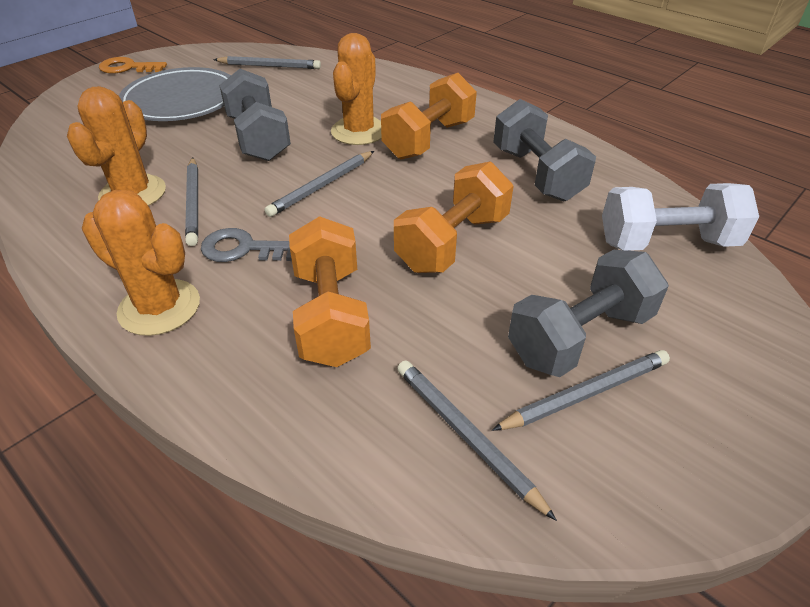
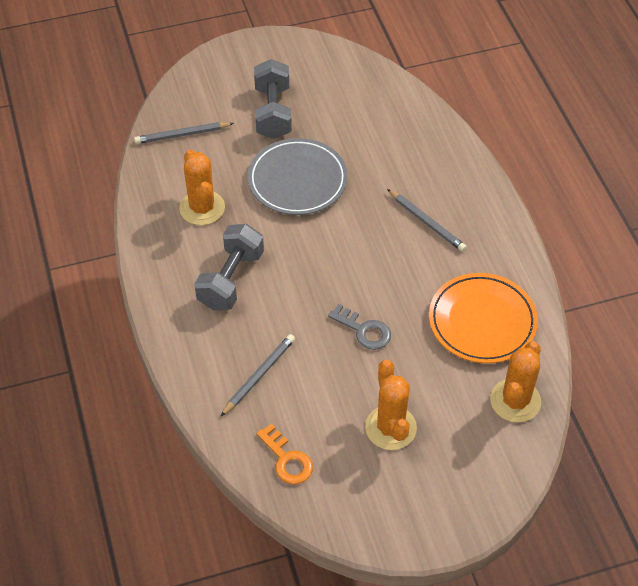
grey dumbbell: [219,69,291,161] [493,99,596,201] [508,250,669,377] = 3 -> [194,224,264,310] [254,59,292,139] = 2
grey pencil: [185,157,198,246] [213,56,321,69] [264,151,374,217] [397,360,557,521] [492,350,670,431] = 5 -> [134,122,234,144] [220,334,295,417] [387,189,467,252] = 3
orange dumbbell: [289,216,371,367] [381,73,477,159] [394,161,514,273] = 3 -> none = 0
orange plate: none = 0 -> [429,273,538,363] = 1
white dumbbell: [602,183,759,251] = 1 -> none = 0

